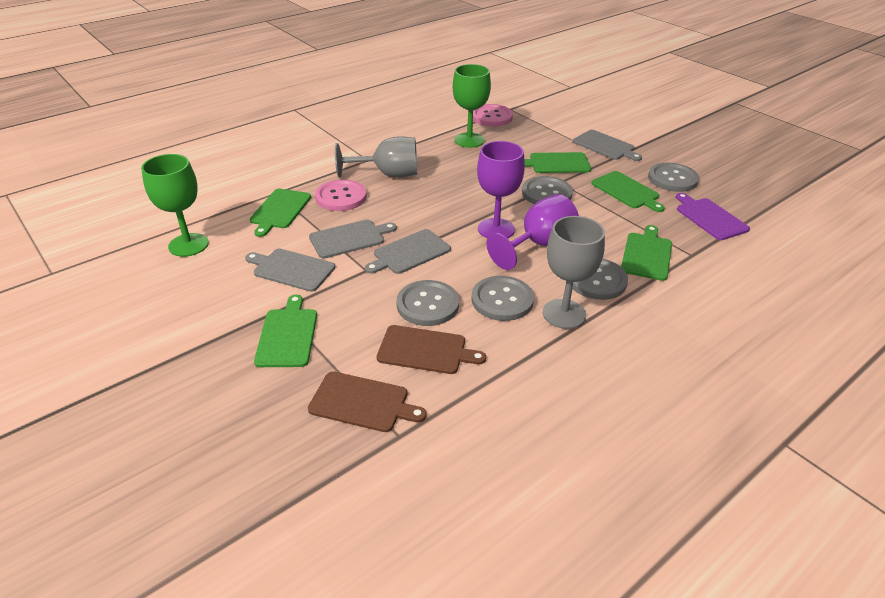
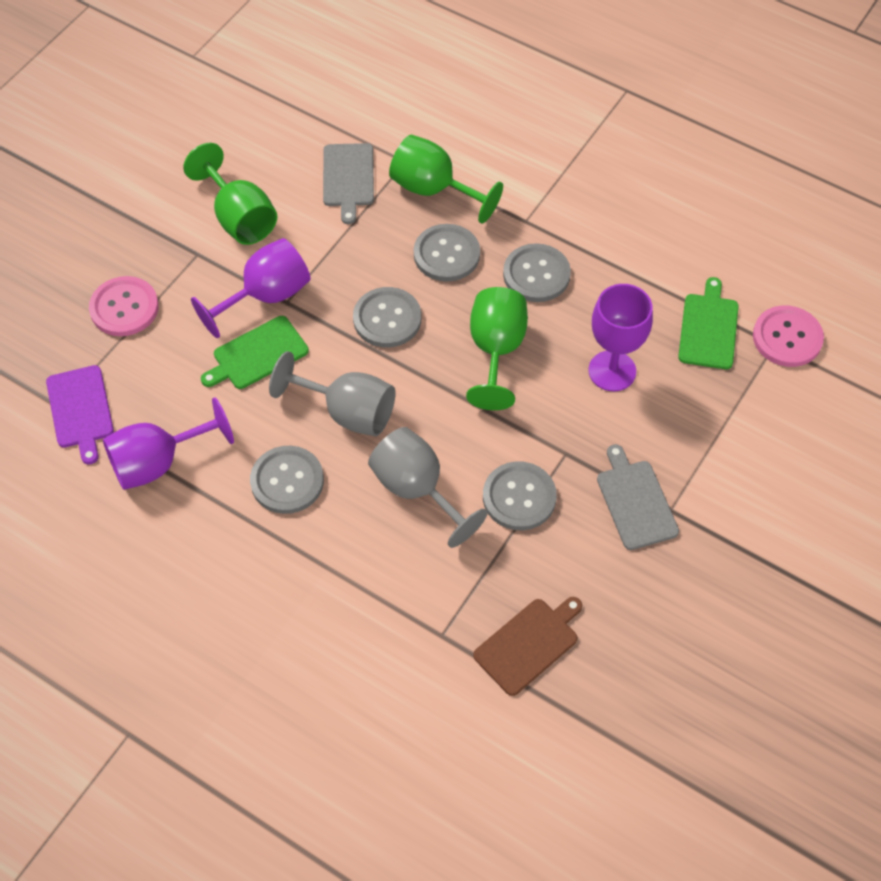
brown cutting board: [308,371,427,432] [377,325,486,374] = 2 -> [473,597,582,696] = 1
green cutting board: [250,189,311,237] [254,295,317,367] [524,152,591,173] [591,171,665,212] [621,225,672,281] = 5 -> [201,316,309,389] [678,277,739,369] = 2
green goblet: [141,154,209,257] [453,64,491,148] = 2 -> [183,143,277,245] [389,134,503,224] [466,287,528,410] = 3
grey cutting board: [245,248,335,292] [309,219,397,259] [365,229,451,274] [573,130,642,161] = 4 -> [323,143,374,224] [597,444,679,550] = 2
purple goblet: [477,141,525,238] [487,194,579,270] = 2 -> [103,397,234,490] [191,238,310,338] [589,284,653,391] = 3

